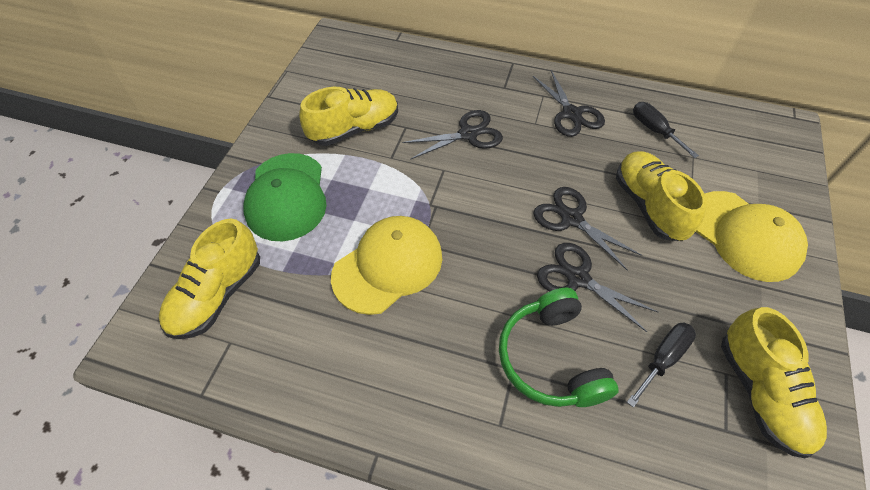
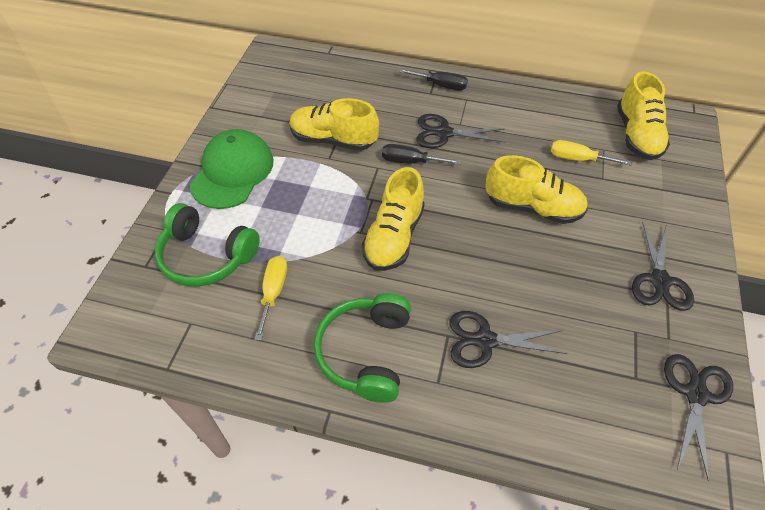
green headphones: [499,288,619,407] = 1 -> [155,203,260,286] [314,293,411,403] = 2
yellow cap: [331,216,442,315] [696,191,808,282] = 2 -> none = 0
yellow screwdriver: none = 0 -> [254,256,287,341] [551,140,632,165] = 2

